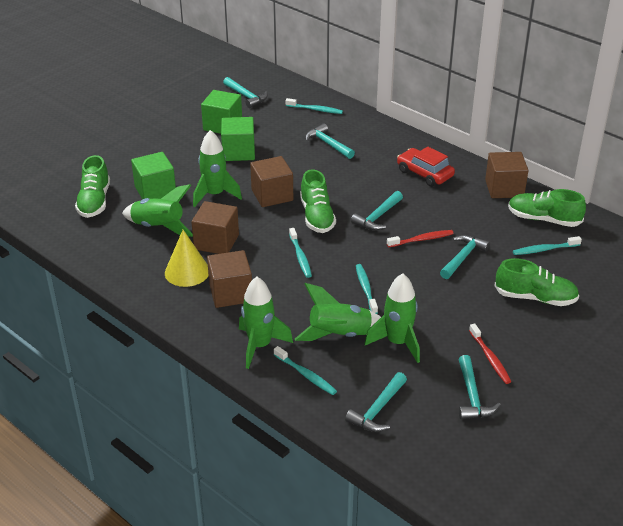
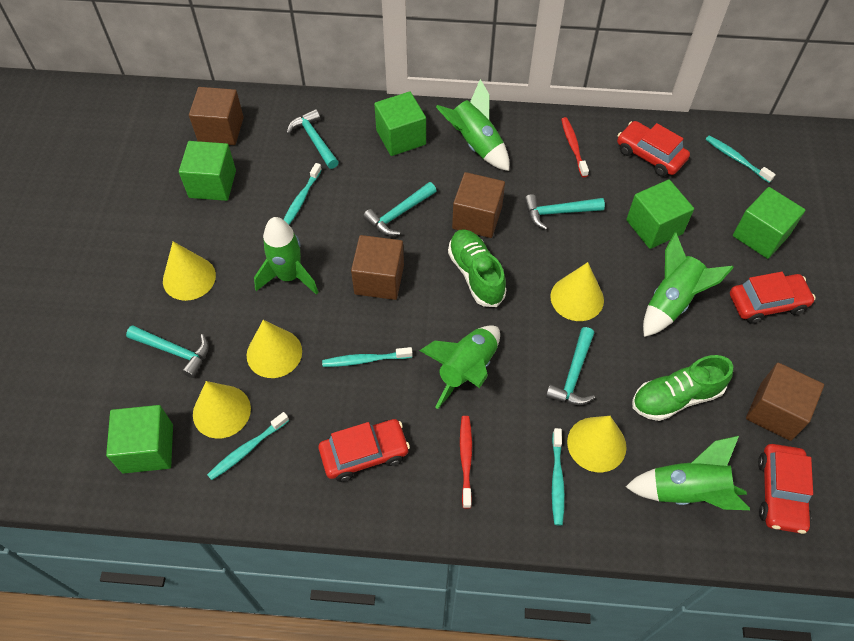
green cube: [131,152,176,200] [201,90,242,134] [221,117,255,161] = 3 -> [106,405,173,473] [179,141,236,201] [374,91,426,156] [626,180,694,249] [733,187,805,259] = 5
green shoe: [75,155,110,218] [300,169,336,233] [494,258,579,306] [508,189,586,227] = 4 -> [448,229,507,307] [632,355,733,421] = 2
red car: [397,147,455,187] = 1 -> [318,419,410,482] [617,121,690,177] [730,272,816,324] [758,444,813,534] = 4
turquoise hammer: [223,77,268,108] [305,123,355,159] [345,372,407,432] [351,191,403,230] [440,235,490,279] [458,355,501,420] = 6 -> [126,325,209,378] [287,109,339,169] [363,182,437,236] [524,194,605,230] [546,327,595,405] = 5
yellow cone: [165,230,209,287] = 1 -> [163,241,216,301] [193,381,251,439] [247,320,302,378] [550,262,604,321] [567,416,626,472] = 5

